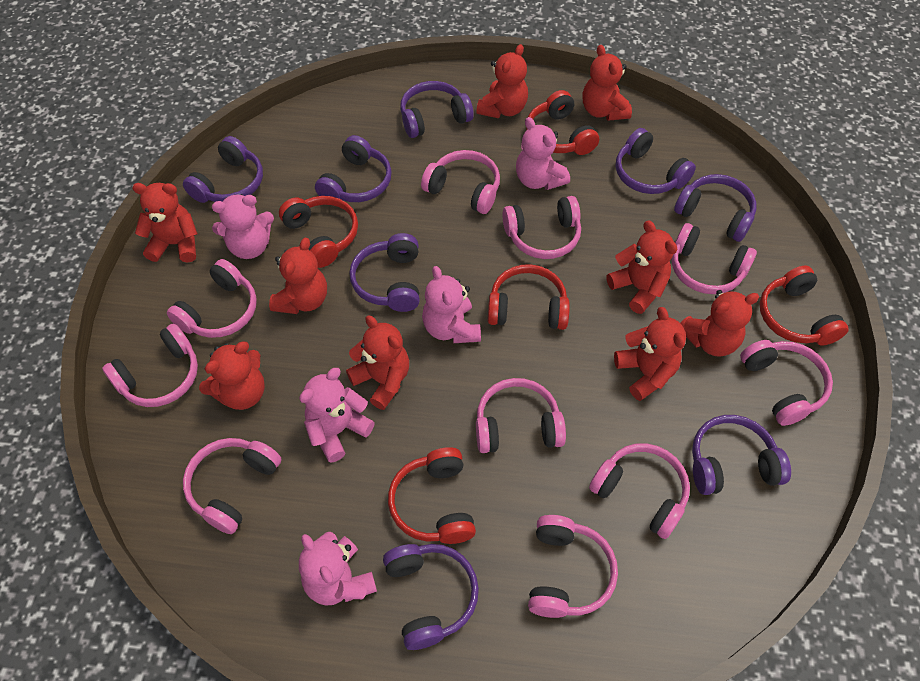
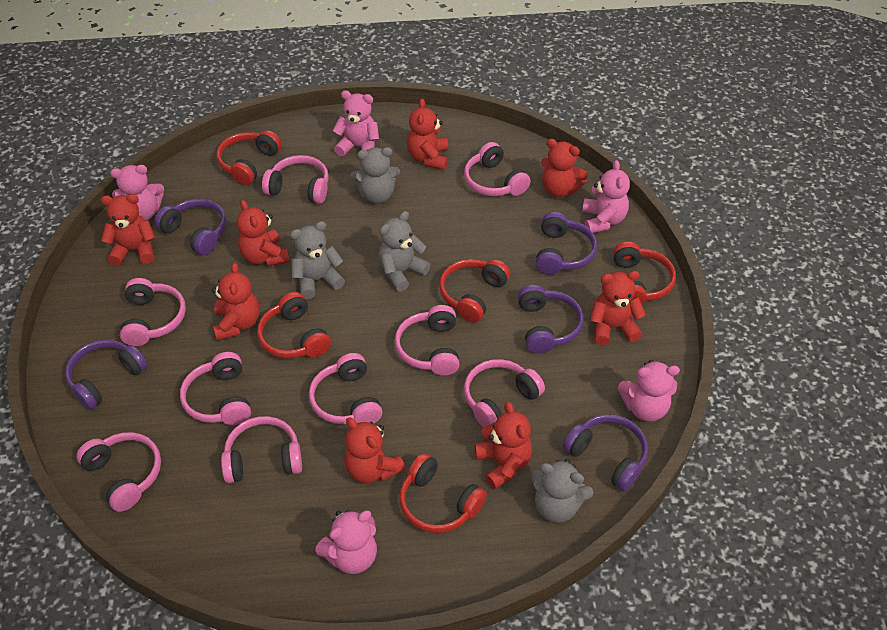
grey teddy bear: none = 0 -> [290,221,345,299] [350,147,400,203] [378,211,431,292] [531,459,594,523] = 4
pink headphones: [102,323,198,407] [167,259,257,338] [183,438,282,534] [421,150,500,214] [476,378,566,453] [502,196,581,259] [528,515,618,618] [589,443,690,539] [672,223,757,294] [740,340,833,426] = 10 -> [76,432,161,512] [120,278,186,346] [180,352,251,425] [221,416,302,483] [262,155,329,204] [309,353,383,424] [395,305,460,376] [464,142,531,196] [464,359,545,427] = 9
purple headphones: [183,136,263,203] [315,135,392,202] [349,233,420,312] [383,544,479,650] [400,81,474,138] [616,128,696,194] [674,174,756,242] [692,415,791,495] = 8 -> [65,340,148,410] [154,199,227,255] [518,285,584,354] [536,212,597,275] [563,414,648,491] = 5
red teddy bear: [132,183,198,263] [199,342,265,410] [269,238,327,314] [346,316,409,410] [476,44,528,118] [583,45,632,121] [607,220,677,314] [614,307,686,401] [680,290,759,357] = 9 -> [101,194,155,265] [212,262,260,341] [237,200,289,266] [344,418,405,483] [407,99,448,170] [475,402,532,489] [541,139,588,197] [590,271,646,345] = 8

